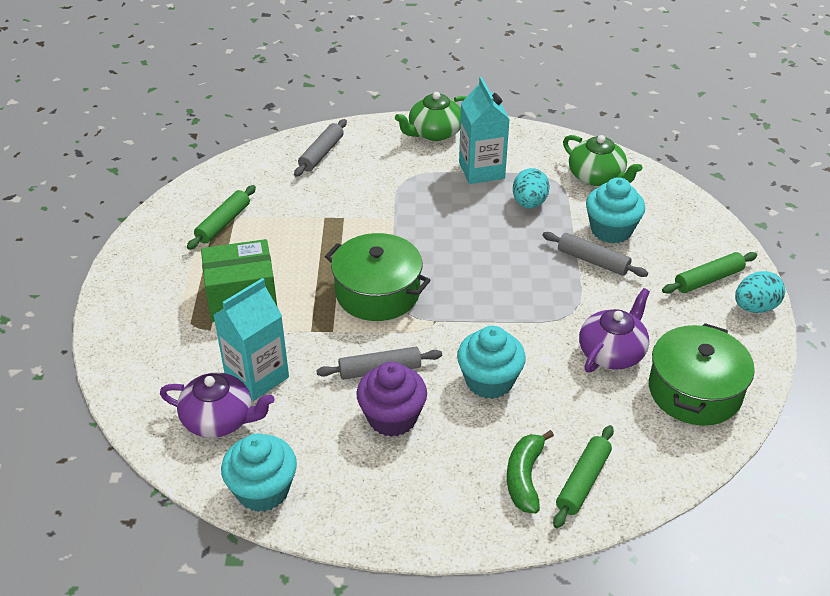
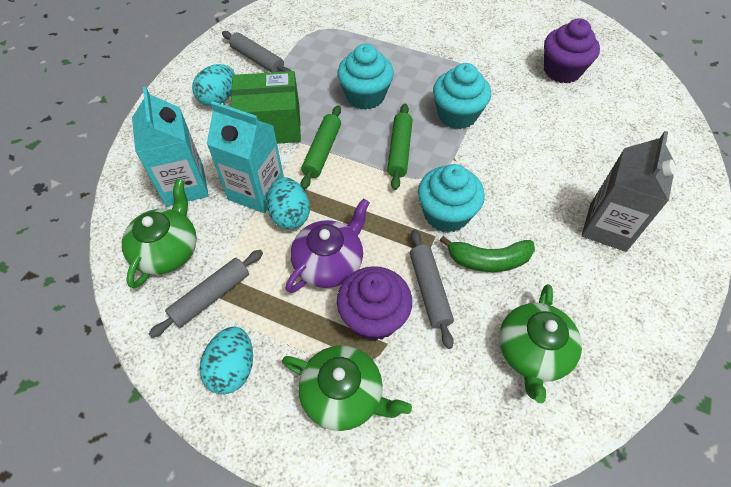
green pot: [325,233,431,321] [649,323,755,426] = 2 -> none = 0
green rolling pin: [187,185,256,250] [553,425,614,528] [662,252,757,294] = 3 -> [301,105,341,190] [387,104,412,190] = 2
green teapot: [395,92,467,141] [563,135,642,186] = 2 -> [122,179,197,289] [282,345,412,431] [499,284,582,403] = 3
grey carton: none = 0 -> [581,131,676,252] = 1
purple cupcake: [356,362,427,437] = 1 -> [337,266,412,341] [544,18,600,83] = 2
purple teapot: [160,372,275,438] [579,288,650,373] = 2 -> [286,198,370,293] = 1
turquoise egg: [513,168,550,209] [735,271,785,313] = 2 -> [192,64,235,106] [199,326,253,394] [267,177,310,230] = 3

